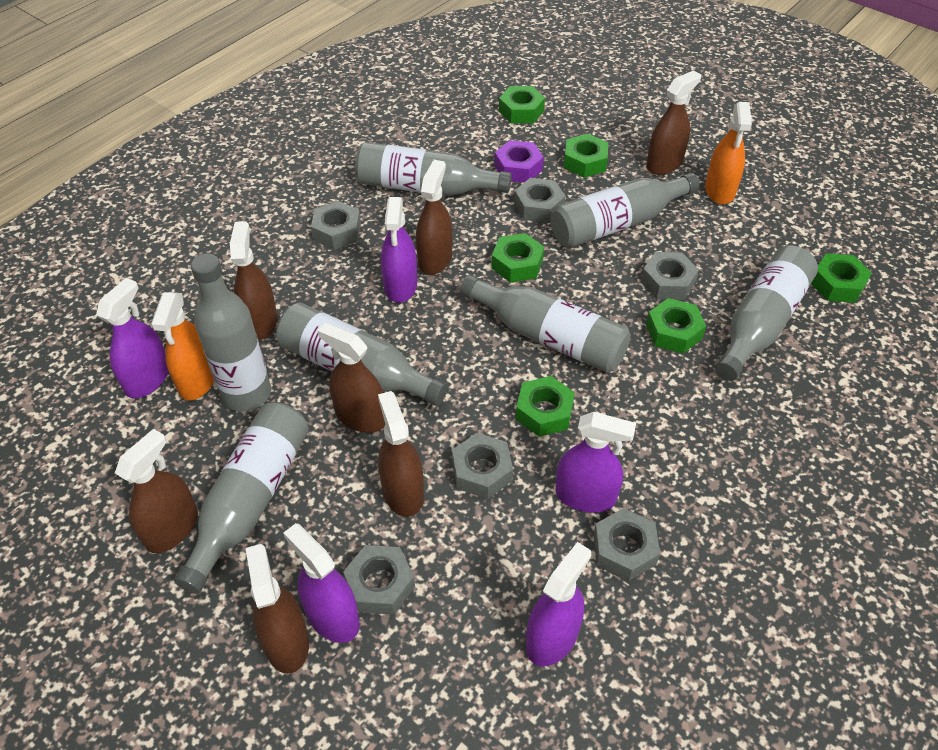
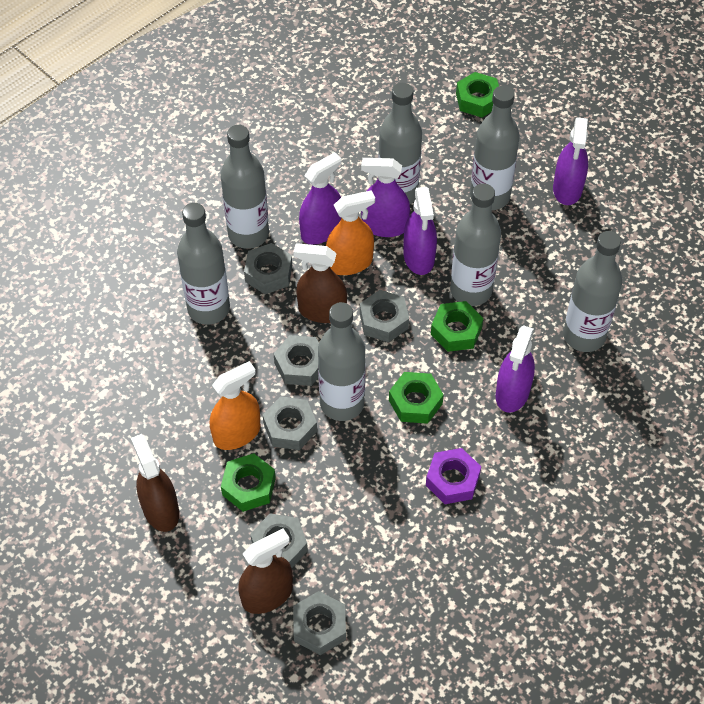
brown spray bottle: [115,429,198,553] [230,222,277,340] [246,544,309,674] [318,323,385,433] [378,391,424,517] [416,160,453,275] [646,70,701,175] = 7 -> [131,434,179,532] [238,528,293,614] [293,244,347,323] = 3
green nut: [492,233,544,283] [499,86,545,123] [516,376,575,437] [564,134,608,178] [646,298,706,353] [811,253,872,303] = 6 -> [221,453,276,512] [389,372,444,424] [431,301,483,352] [456,72,499,118] = 4

